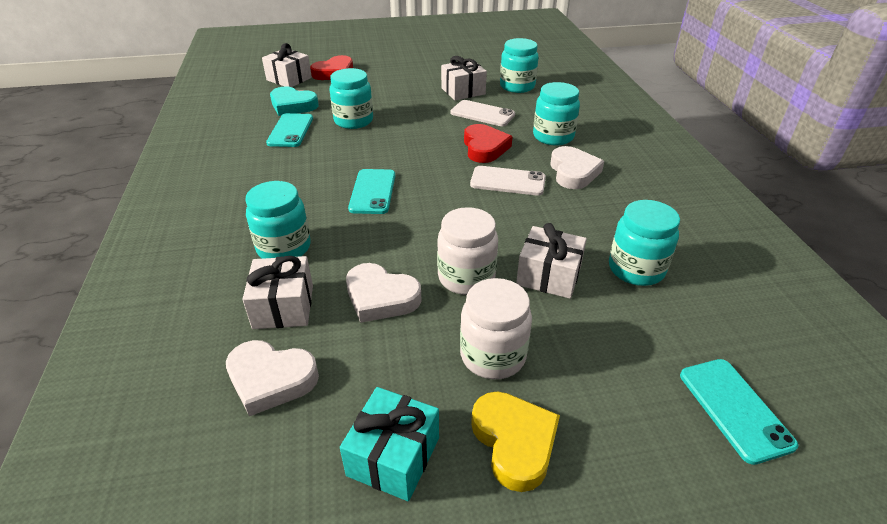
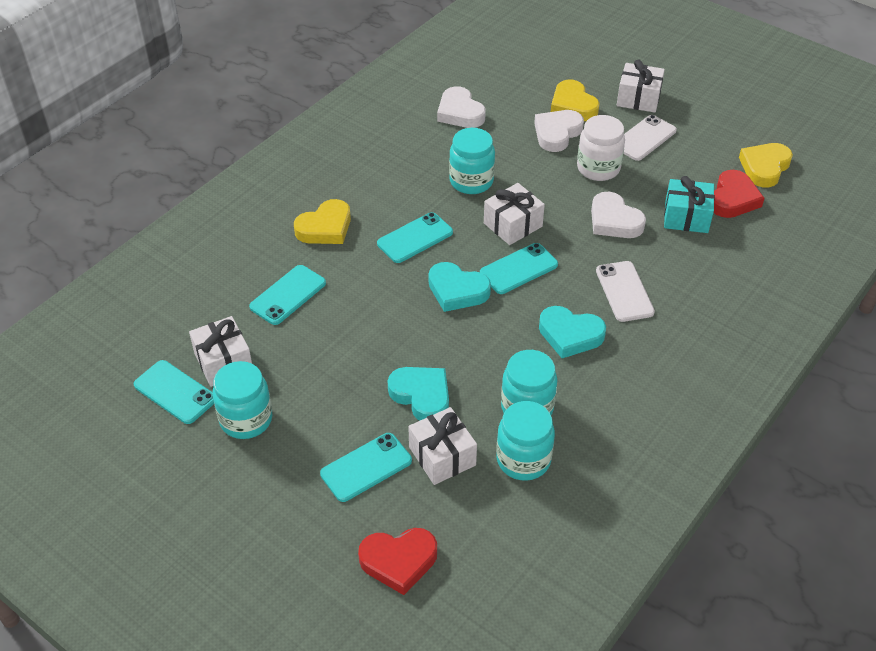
turquoise heart: [270,86,319,116] = 1 -> [387,367,449,421] [429,262,491,312] [539,306,606,358] = 3
turquoise jar: [245,181,311,259] [330,68,373,129] [500,38,539,93] [533,82,580,145] [609,200,680,286] = 5 -> [213,361,272,439] [449,128,495,194] [496,401,555,481] [501,350,557,415] = 4
turquoise phone: [266,113,313,147] [348,169,395,214] [680,359,798,465] = 3 -> [134,360,214,424] [249,265,326,325] [320,433,412,502] [377,212,453,263] [480,243,558,294] = 5
white jar: [437,207,498,295] [460,278,532,379] = 2 -> [577,115,625,181] = 1
yellow heart: [471,391,560,492] = 1 -> [294,199,351,244] [551,79,599,121] [739,143,793,187] = 3

